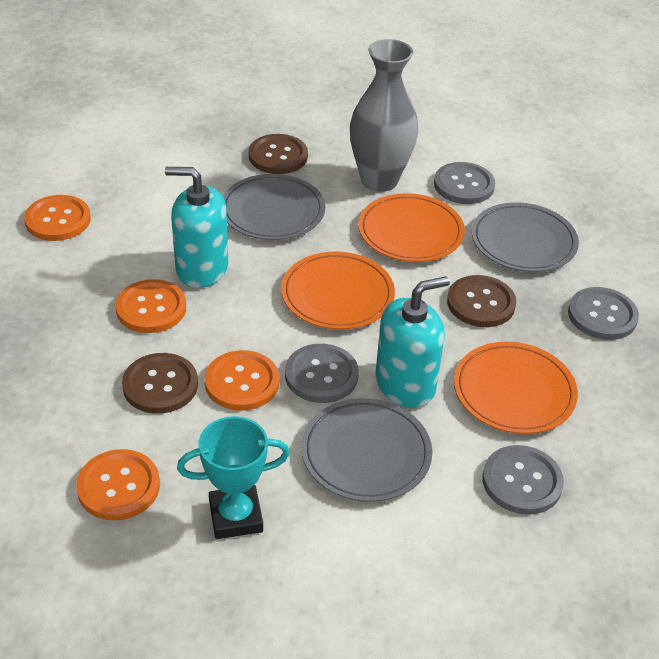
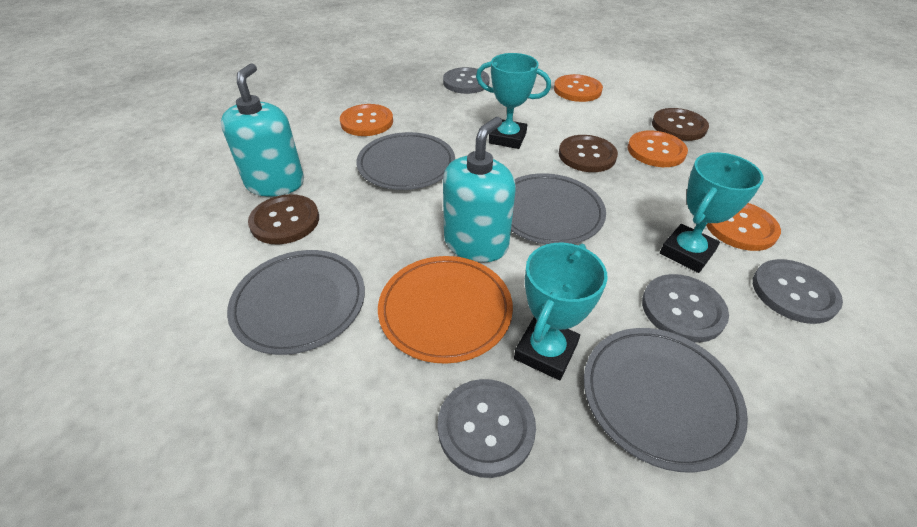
grey plate: [223,174,325,240] [301,398,432,502] [472,202,579,272] = 3 -> [227,250,365,355] [356,132,455,190] [511,173,606,244] [584,328,748,472] = 4
grey vase: [350,39,418,192] = 1 -> none = 0
orange plate: [281,251,395,330] [358,193,465,262] [454,342,578,434] = 3 -> [378,256,513,364] = 1
turquoise trophy: [177,416,290,539] = 1 -> [476,53,551,149] [514,243,608,380] [660,152,764,273] = 3

